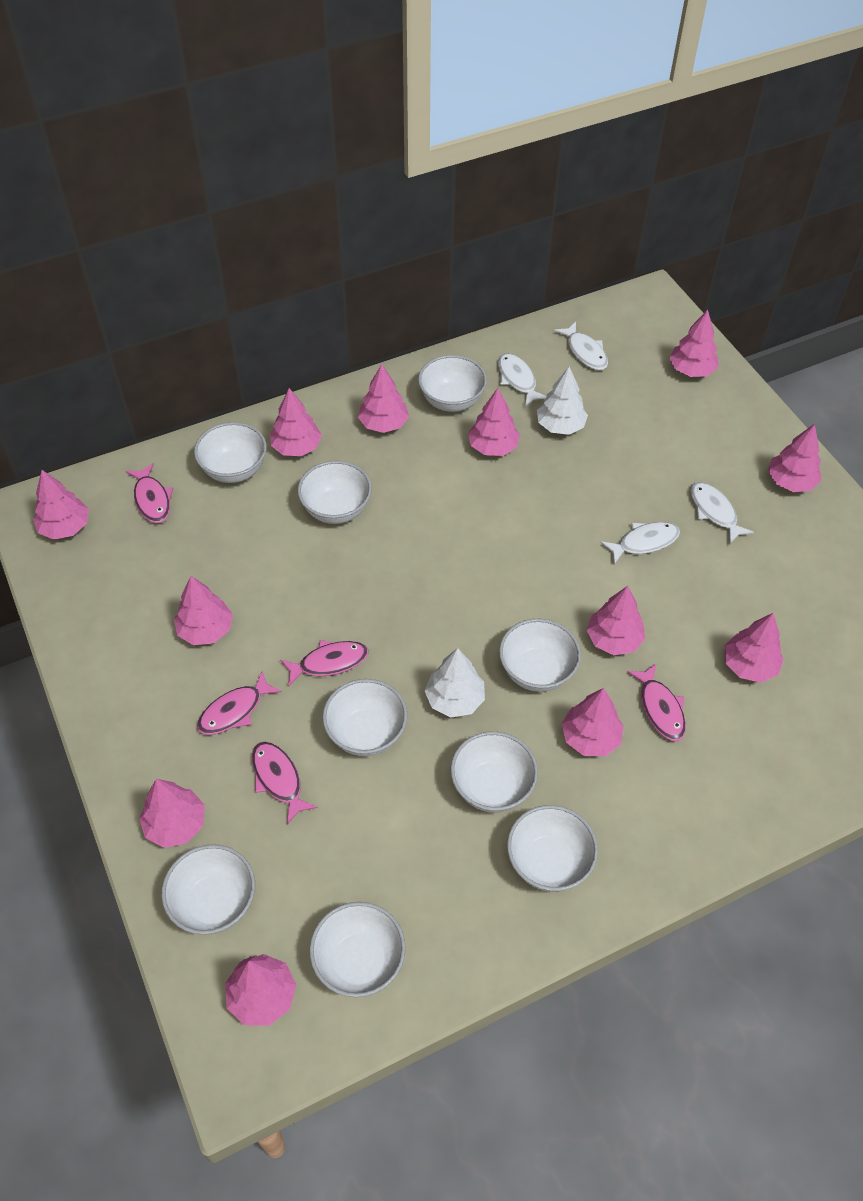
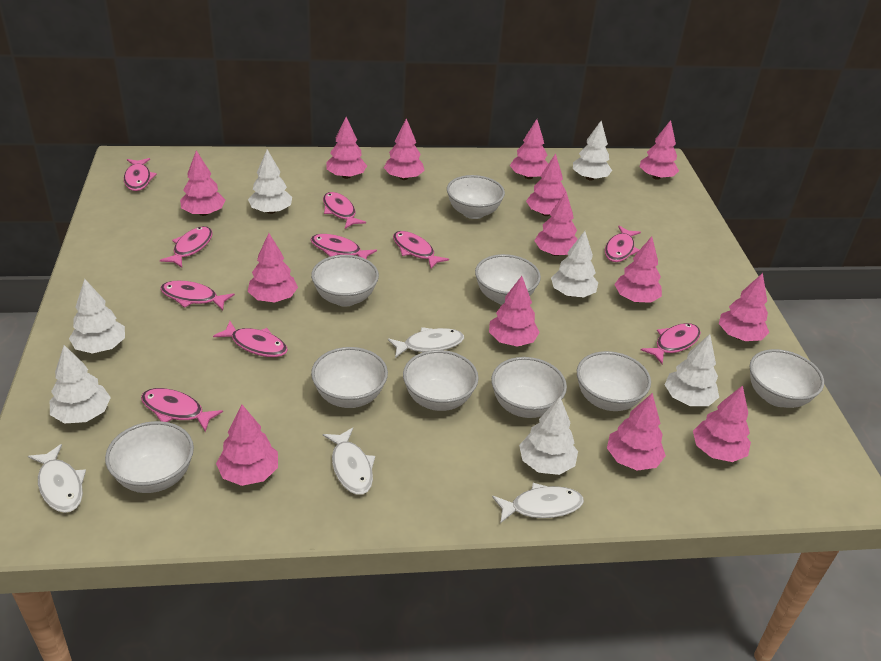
pink fish: [126,463,173,523] [197,671,282,735] [252,742,318,824] [280,640,368,687] [627,663,686,741] = 5 -> [124,158,157,191] [141,388,223,432] [160,226,213,268] [160,280,235,311] [213,321,288,357] [311,234,377,259] [323,192,366,229] [393,231,449,269] [605,226,641,262] [641,323,701,364] = 10
pink tree: [33,470,89,540] [139,779,205,848] [174,576,233,645] [225,954,296,1026] [270,388,322,456] [358,364,409,433] [468,388,520,456] [562,688,624,756] [587,586,645,655] [669,310,718,377] [724,613,784,683] [768,424,822,492] = 12 -> [180,151,225,216] [216,405,278,486] [248,233,298,302] [326,117,367,179] [384,118,425,180] [489,276,540,347] [510,119,548,179] [526,154,566,216] [534,192,578,256] [607,393,666,471] [614,237,662,303] [640,120,679,180] [693,385,751,462] [719,273,769,341] = 14
white tree: [425,648,485,717] [537,367,588,435] = 2 -> [50,345,111,424] [69,279,125,354] [248,149,292,214] [519,397,578,475] [551,231,598,298] [573,121,612,181] [665,334,719,406] = 7

